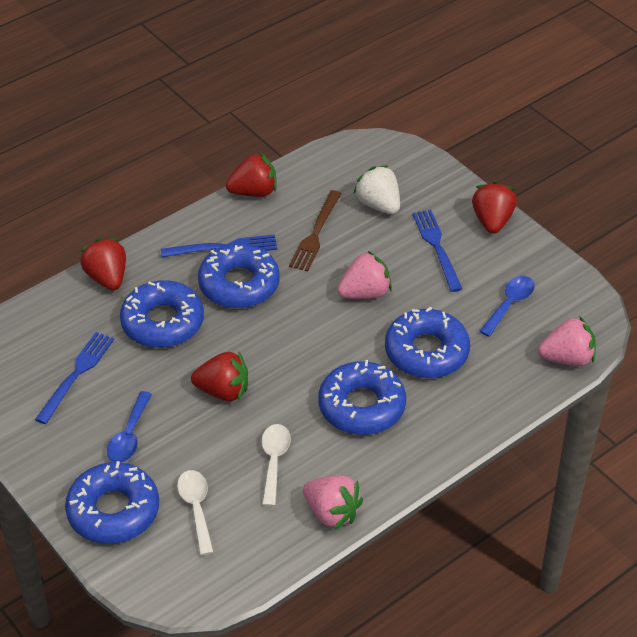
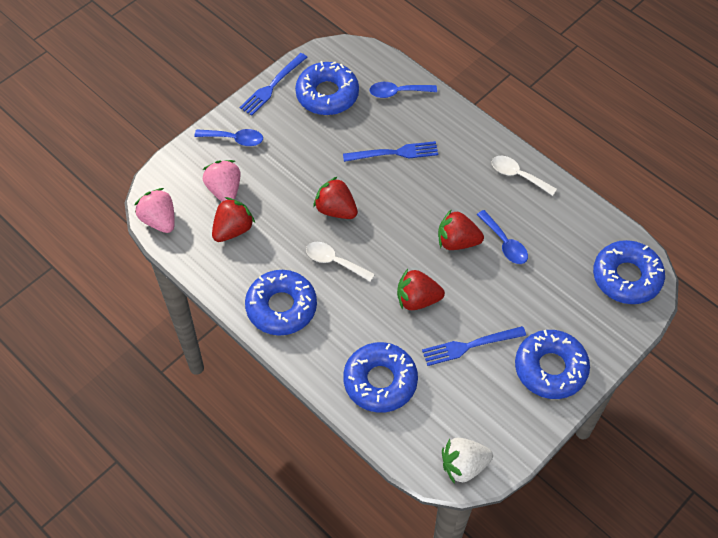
blue spoon: [107,391,152,463] [479,276,535,337] = 2 -> [194,129,263,146] [369,82,437,98] [477,210,528,264] = 3
brown fork: [289,190,342,271] = 1 -> none = 0
pink strawberry: [303,475,363,530] [337,251,392,299] [538,316,596,366] = 3 -> [134,188,175,233] [202,160,241,202] = 2

